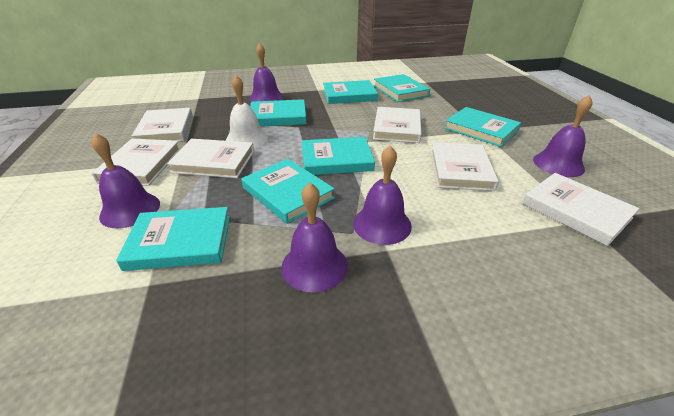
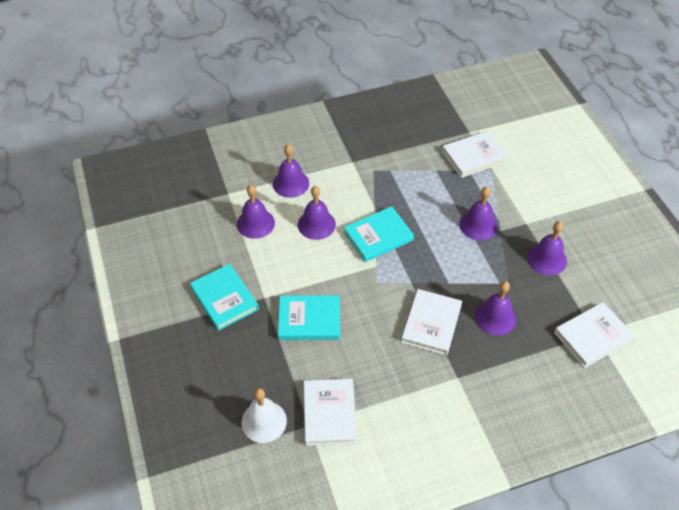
purple bell: [92,133,160,228] [249,43,283,102] [281,183,348,293] [353,145,412,245] [533,95,593,177] = 5 -> [237,185,275,239] [273,144,309,198] [298,186,336,240] [459,187,498,241] [475,281,516,336] [527,221,567,275] = 6
turquoise book: [116,207,230,271] [241,159,335,224] [250,99,307,127] [302,137,375,175] [323,80,378,104] [374,74,430,102] [444,107,521,147] = 7 -> [190,264,259,331] [278,295,340,340] [344,206,414,262] = 3
white book: [92,138,181,186] [132,108,193,141] [167,139,254,178] [373,107,422,143] [430,142,499,191] [522,173,639,246] = 6 -> [303,379,357,446] [401,289,462,355] [442,131,508,178] [554,302,635,368] = 4

